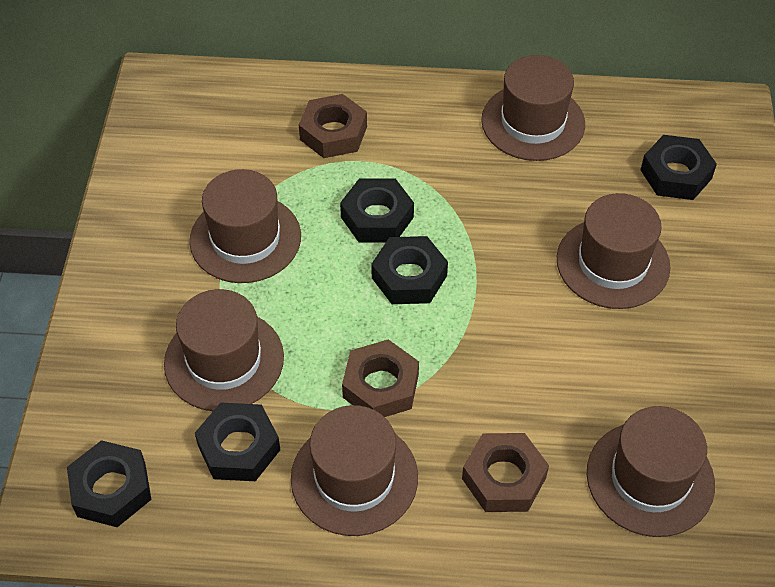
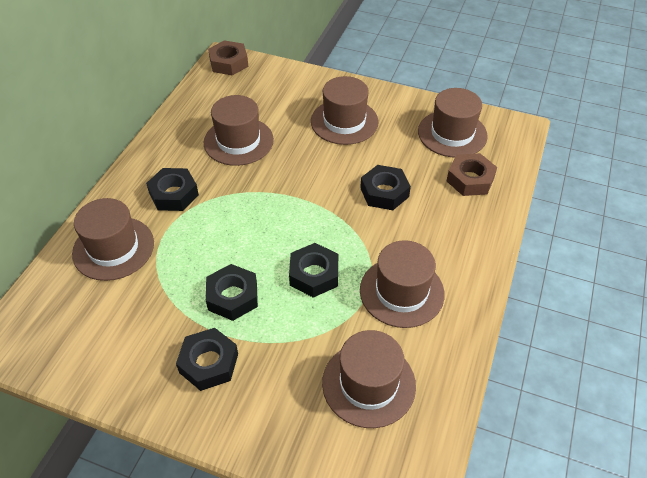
brown nut: [299,94,367,158] [342,339,419,417] [462,433,549,512] = 3 -> [208,40,248,75] [447,153,497,196] = 2

